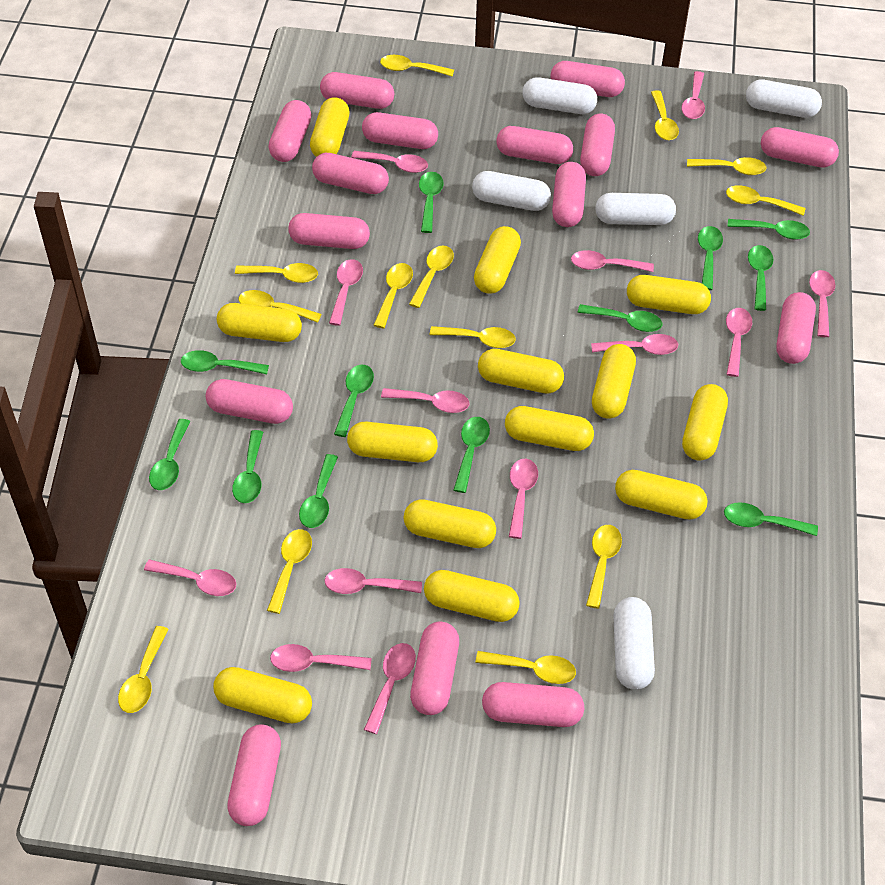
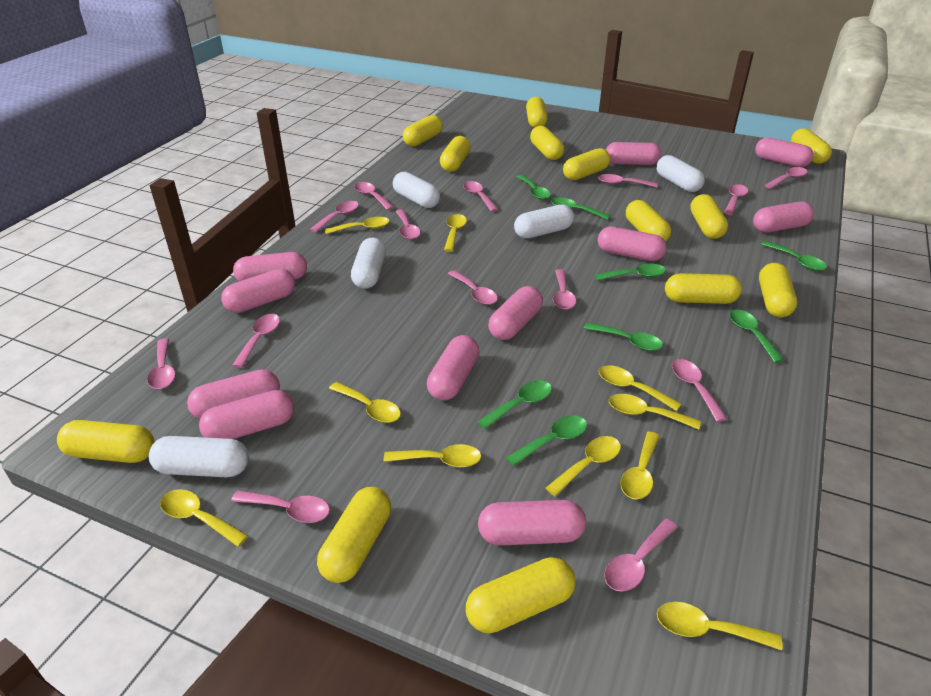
green spoon: [149,419,191,490] [181,350,269,374] [232,430,263,503] [299,454,338,528] [334,365,374,437] [419,172,444,233] [454,417,490,493] [578,304,662,332] [698,226,723,290] [724,502,818,536] [727,219,810,240] [748,245,774,311] = 12 -> [477,380,552,429] [506,415,587,466] [517,175,551,200] [551,197,611,220] [584,322,663,351] [595,264,666,281] [729,310,784,363] [761,241,827,271] = 8
pink capsule: [206,379,293,424] [227,725,281,826] [268,100,311,162] [288,213,370,249] [312,153,389,194] [320,72,394,109] [362,112,438,149] [410,621,459,715] [482,682,584,727] [496,126,573,164] [551,61,625,97] [552,162,586,227] [580,114,615,176] [761,127,839,168] [776,292,816,364] = 15 -> [187,369,280,419] [199,390,294,439] [221,269,295,313] [233,252,307,281] [427,335,479,401] [478,500,586,546] [488,286,543,340] [598,226,667,261] [606,142,662,165] [753,202,814,233] [755,137,814,167] = 11
pink spoon: [144,559,237,596] [270,644,371,672] [324,568,422,594] [329,259,363,326] [351,151,428,173] [364,643,416,734] [381,388,469,413] [509,459,538,539] [571,250,654,272] [591,334,678,355] [682,71,705,119] [726,308,752,377] [809,270,835,337] = 13 -> [147,338,175,389] [231,490,330,523] [232,314,280,368] [310,201,359,232] [354,182,394,210] [395,209,421,240] [448,270,498,305] [463,181,498,212] [553,269,576,310] [598,174,658,188] [604,519,678,591] [672,359,727,422] [724,184,748,215] [764,167,808,189] = 14
yellow spoon: [118,626,169,713] [235,263,318,283] [238,290,322,323] [267,529,312,614] [374,263,413,328] [380,55,454,77] [409,246,454,308] [430,326,516,348] [475,651,576,684] [586,525,622,609] [651,90,679,140] [687,157,766,175] [726,185,805,216] = 13 -> [160,489,248,547] [325,217,390,234] [329,382,401,423] [384,444,482,468] [444,214,467,252] [545,436,621,496] [599,365,681,411] [609,394,701,430] [620,431,660,499] [657,602,782,650] = 10

